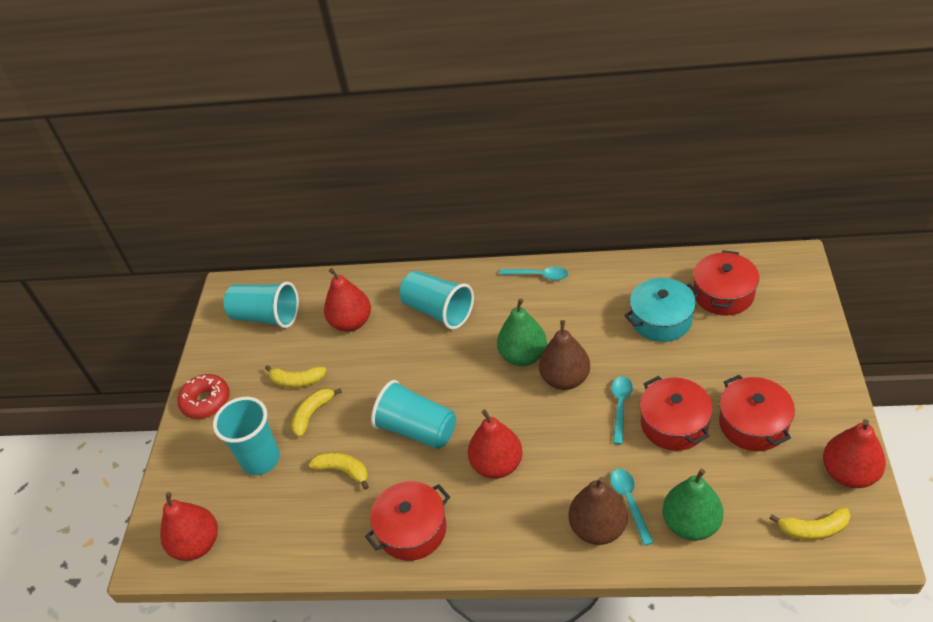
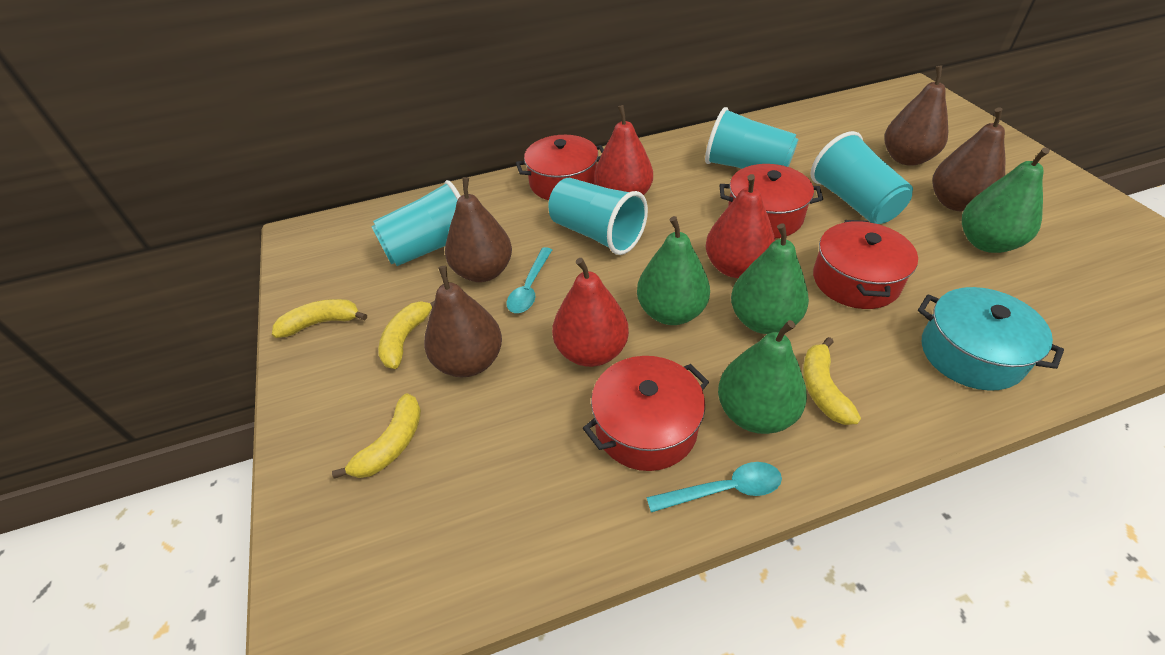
brown pear: [539,320,590,390] [569,477,628,545] = 2 -> [424,266,502,377] [445,177,512,282] [884,65,948,166] [932,107,1005,212] = 4
green pear: [497,298,547,366] [662,469,724,541] = 2 -> [637,216,710,325] [718,320,807,434] [731,223,809,334] [962,147,1050,253] = 4
red donut: [178,374,230,419] = 1 -> none = 0
red pear: [160,492,218,561] [324,268,371,332] [468,410,523,479] [823,419,886,488] = 4 -> [552,258,629,367] [595,105,653,195] [706,174,775,278] = 3
turquoise spoon: [499,267,568,281] [610,469,654,546] [611,376,633,444] = 3 -> [507,247,552,313] [646,462,782,512] = 2

